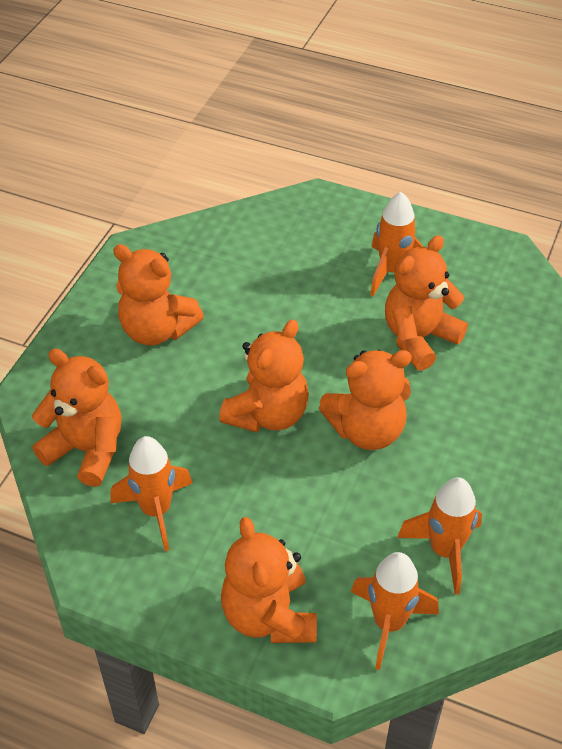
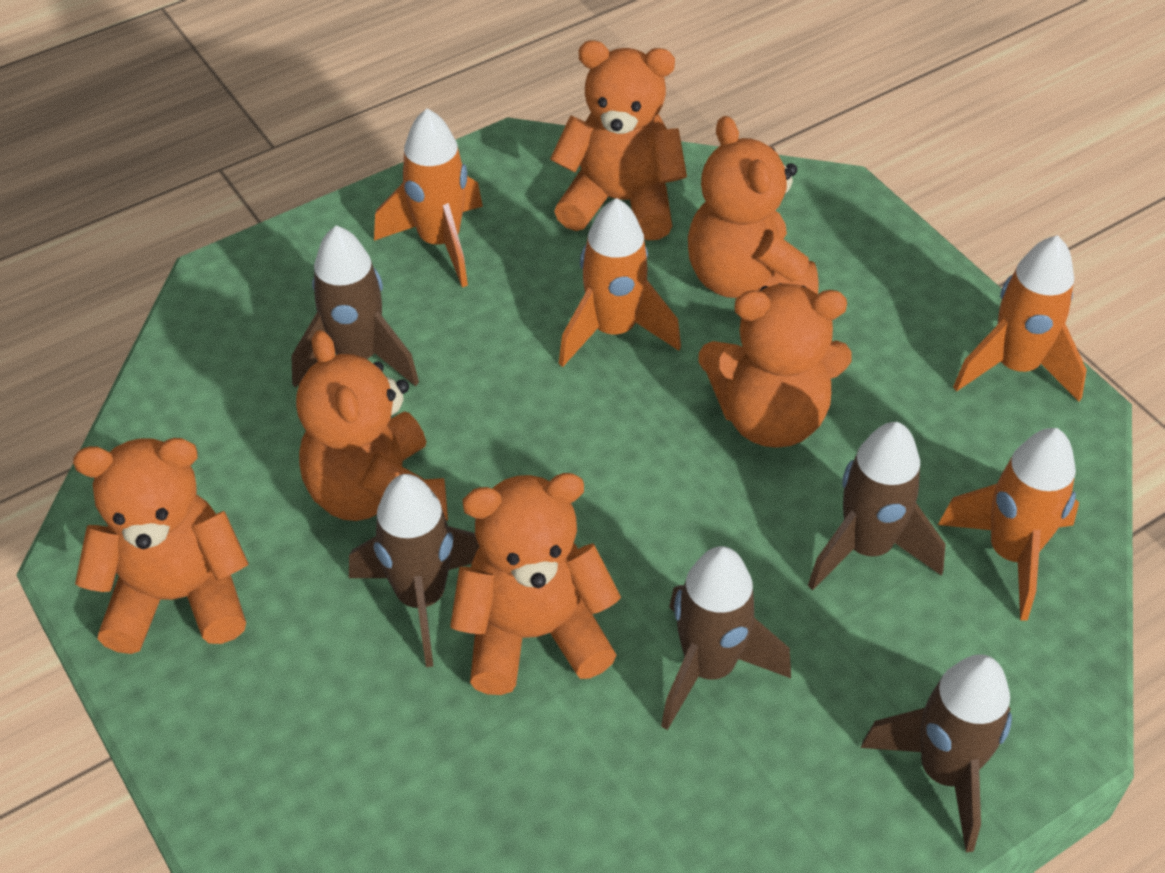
brown rocket: none = 0 -> [291,225,419,387] [349,474,479,667] [661,546,791,730] [808,422,945,591] [861,654,1012,852] = 5

